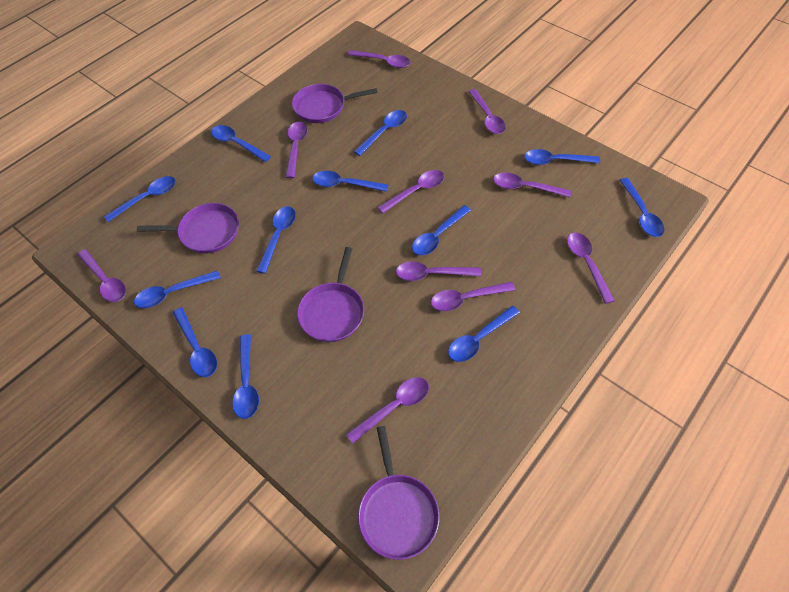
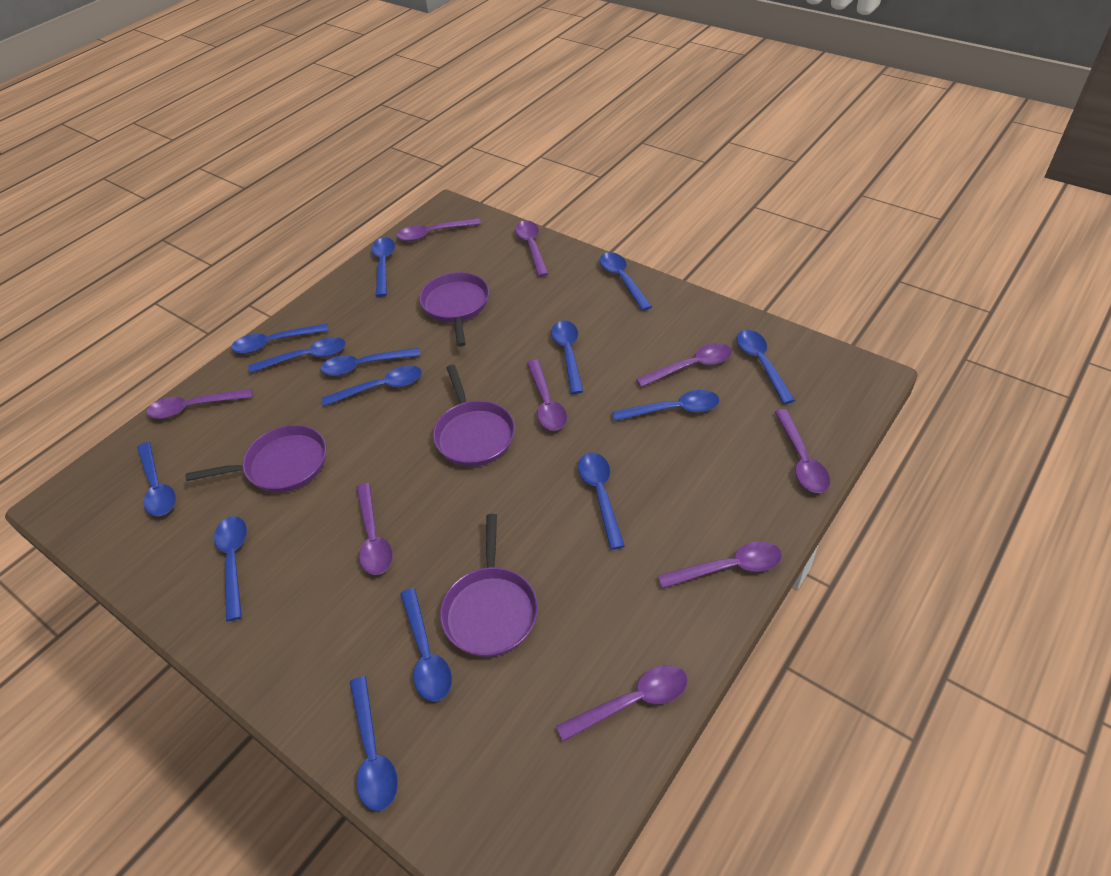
blue spoon: [104,176,176,222] [134,270,221,308] [173,308,217,377] [211,125,271,162] [232,334,259,419] [257,206,296,274] [312,171,388,192] [354,110,407,156] [412,205,471,255] [448,306,520,362] [524,149,600,165] [620,178,664,237] = 12 -> [137,442,176,516] [214,516,247,621] [231,323,329,354] [248,337,346,373] [320,348,421,376] [322,365,422,406] [350,676,398,811] [372,237,395,297] [400,588,452,702] [551,320,583,394] [578,452,625,550] [600,252,652,311] [612,390,719,421] [737,330,795,404] = 14
purple spoon: [77,249,126,302] [286,122,307,178] [346,377,429,444] [348,50,411,68] [378,170,444,213] [396,261,481,281] [431,282,515,311] [468,89,506,134] [493,172,571,198] [567,232,615,304] = 10 -> [146,389,252,419] [356,483,393,575] [397,218,481,241] [515,220,548,277] [527,360,567,431] [556,665,688,741] [636,343,732,387] [658,541,782,589] [775,409,830,493] = 9

